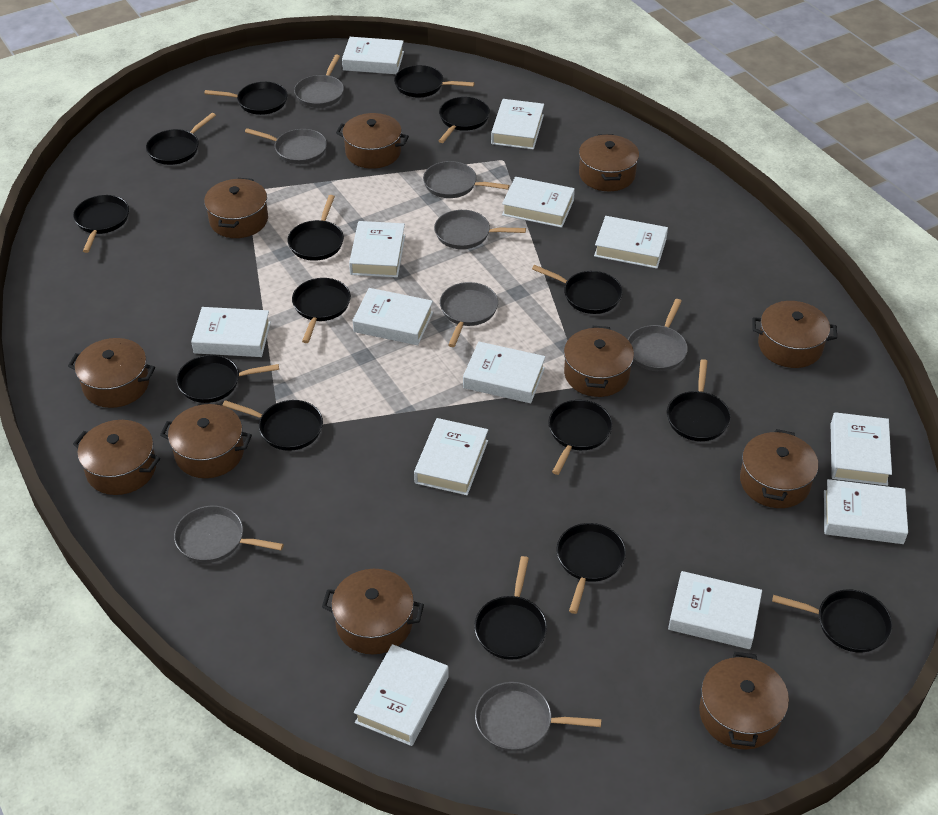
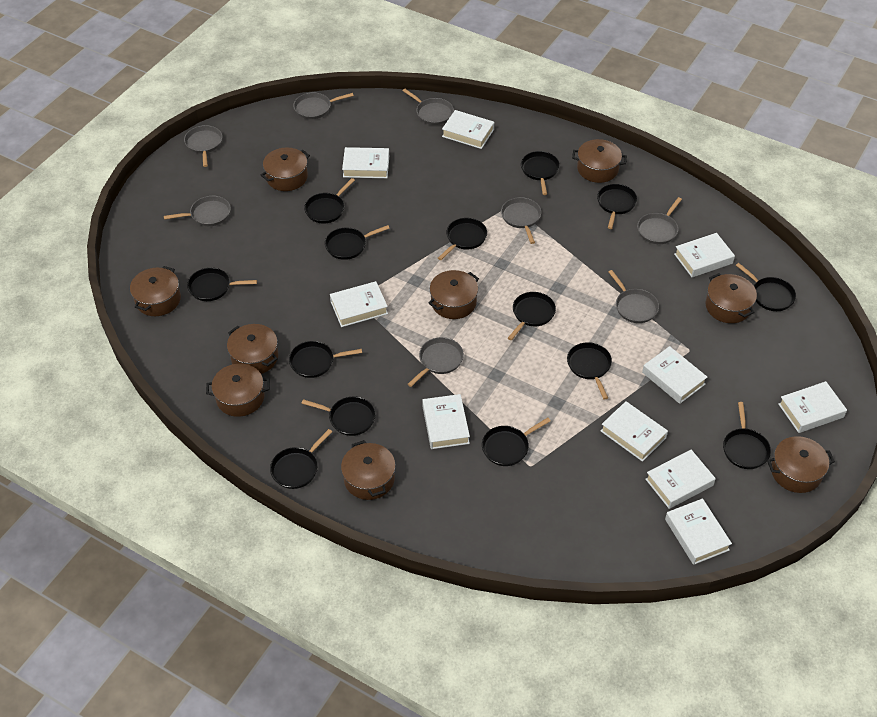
black pan: [73,195,129,253] [146,113,216,165] [176,355,279,403] [204,82,288,115] [222,400,323,451] [287,195,344,261] [292,278,351,343] [394,65,474,97] [439,97,490,143] [474,556,547,660] [532,265,622,314] [548,400,613,475] [557,523,626,614] [667,359,731,441] [772,589,892,653] = 15 -> [187,268,257,301] [270,429,332,489] [289,341,362,378] [301,397,376,436] [304,178,355,223] [325,225,390,260] [438,218,487,260] [482,417,551,466] [508,292,556,340] [521,151,560,195] [567,342,612,399] [597,184,637,229] [723,402,771,469] [736,263,796,311] = 14
brown pot: [68,338,155,408] [73,420,160,495] [160,404,252,478] [204,178,268,238] [322,569,424,654] [336,113,409,169] [564,326,634,397] [579,134,639,191] [699,652,789,750] [740,429,818,508] [752,301,837,368] = 11 -> [130,266,181,316] [206,364,270,417] [227,324,278,374] [261,147,310,191] [341,440,396,500] [429,270,479,319] [572,139,627,183] [705,273,757,323] [767,436,835,493] = 9
white book: [191,307,271,357] [342,37,404,74] [349,221,405,278] [353,288,433,345] [354,644,449,746] [414,418,488,495] [463,341,546,403] [491,99,544,150] [502,177,575,228] [594,216,668,269] [668,571,762,649] [824,479,908,544] [831,412,892,486] = 13 -> [330,281,388,327] [342,147,389,178] [422,394,470,449] [442,110,494,149] [601,401,668,462] [642,346,707,404] [645,450,716,509] [665,498,732,565] [674,233,735,277] [778,381,847,433] = 10

